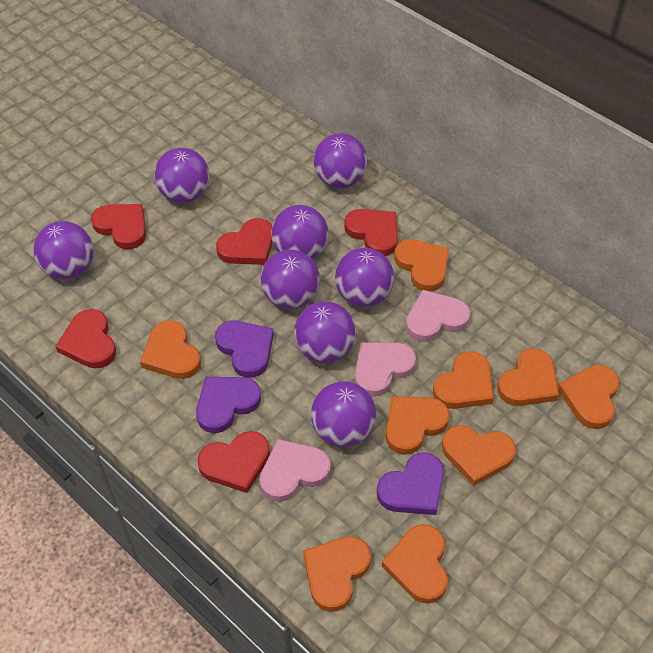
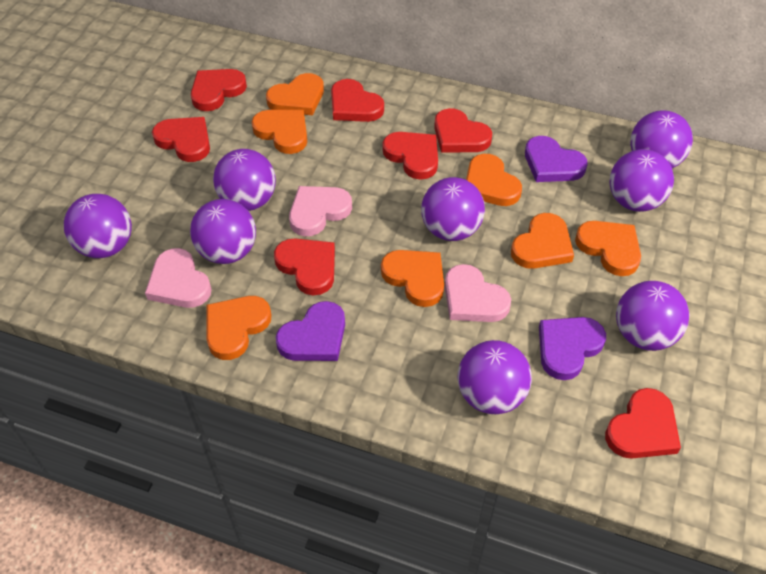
orange heart: [140,321,201,379] [303,536,371,612] [382,524,448,604] [386,397,450,455] [394,239,449,292] [433,351,494,409] [442,425,516,486] [497,348,559,406] [558,365,619,429] = 9 -> [207,296,271,360] [252,110,307,154] [266,73,324,115] [381,250,444,307] [466,154,522,206] [511,213,574,269] [575,221,641,276] = 7
red heart: [55,309,116,369] [91,204,146,249] [197,431,270,493] [216,218,273,265] [344,209,398,256] = 5 -> [152,117,210,162] [191,69,247,111] [274,239,335,295] [331,79,384,122] [383,132,438,180] [434,108,492,153] [605,388,681,459] = 7

